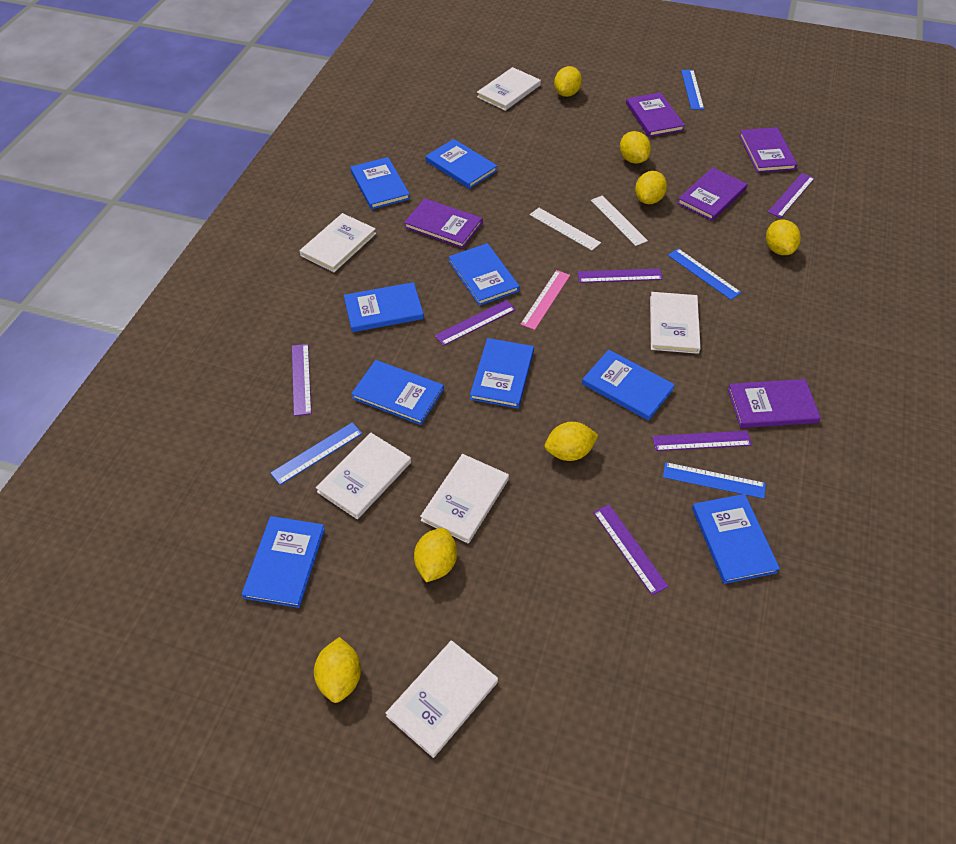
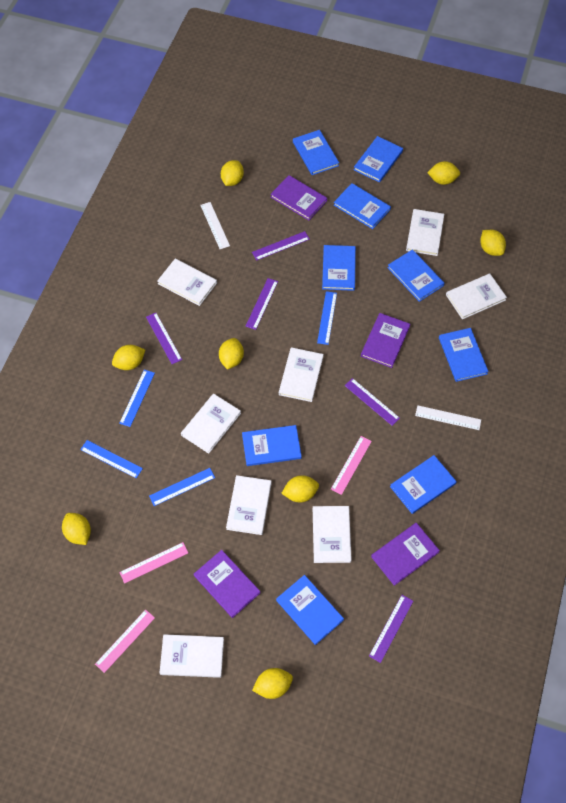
pink ruler: [520,270,570,330] = 1 -> [95,609,155,673] [119,542,188,584] [331,436,372,495] = 3
purple book: [404,198,482,248] [626,92,685,137] [677,167,747,221] [728,379,821,428] [739,127,798,173] = 5 -> [194,550,260,618] [271,175,327,220] [361,313,410,368] [371,523,440,586] = 4
purple ruler: [292,344,312,416] [434,300,516,346] [578,268,663,283] [593,505,669,595] [652,431,752,451] [768,173,815,218] = 6 -> [146,313,182,364] [246,278,278,330] [252,231,310,261] [345,378,400,426] [369,595,413,663] = 5
white book: [299,213,376,272] [316,433,411,519] [386,640,498,758] [420,454,509,544] [477,67,541,111] [650,292,701,354] = 6 -> [157,259,217,306] [160,634,224,678] [181,393,241,454] [226,475,272,535] [279,347,324,402] [313,506,352,563] [406,209,444,256] [446,273,507,319] = 8
yellow lemon: [314,637,361,703] [414,528,457,582] [545,422,599,461] [554,66,582,97] [620,131,651,164] [635,171,667,204] [766,220,801,255] = 7 -> [62,513,91,545] [112,345,145,370] [219,338,244,370] [221,160,244,186] [252,668,293,699] [281,475,319,502] [427,161,460,185] [480,230,506,256] = 8

